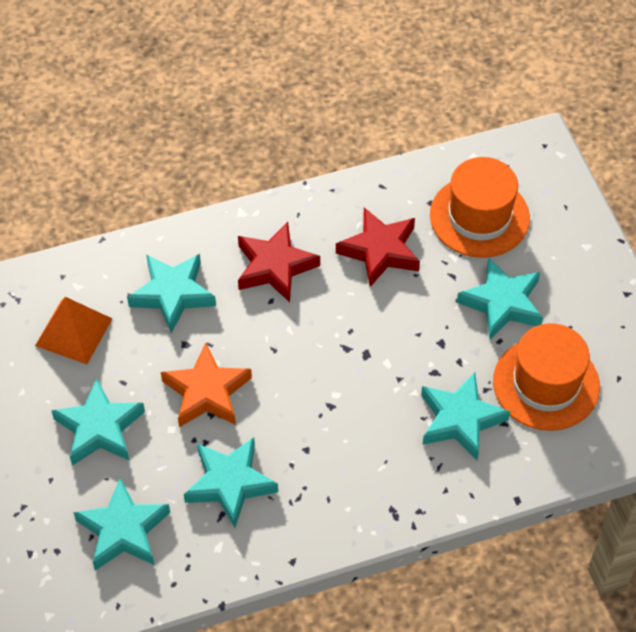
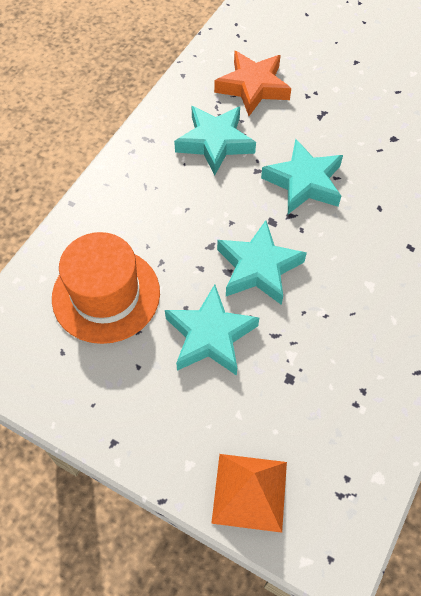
orange hat: [430,157,530,258] [493,323,600,431] = 2 -> [52,232,160,344] = 1
red star: [238,222,320,302] [336,208,420,287] = 2 -> none = 0
turquoise star: [51,378,145,466] [73,478,170,570] [127,254,216,333] [184,437,278,528] [421,372,510,460] [457,257,543,340] = 6 -> [165,284,260,376] [174,106,256,176] [217,220,307,305] [261,139,343,214] = 4

